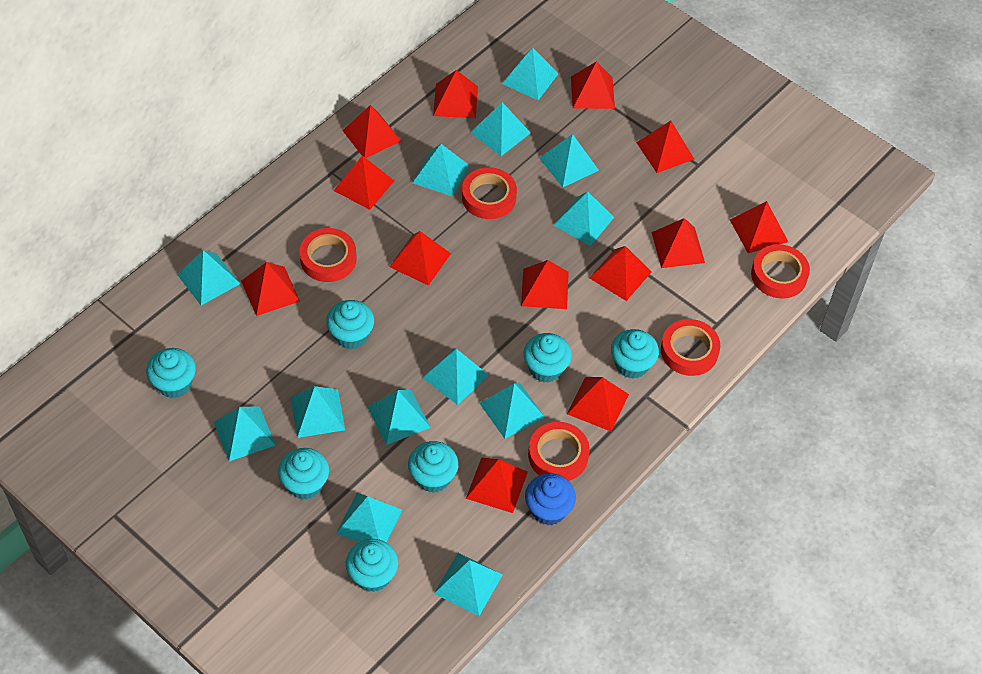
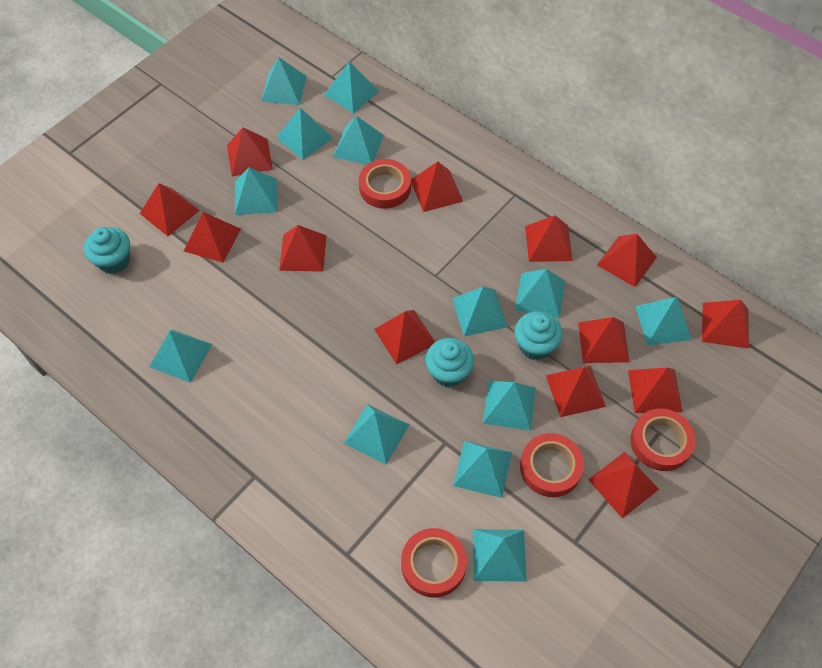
blue cupcake: [525,473,576,525] = 1 -> none = 0
red tape: [299,228,357,282] [462,167,517,219] [528,422,590,481] [661,319,720,376] [751,244,810,298] = 5 -> [359,159,411,209] [401,528,467,598] [520,433,584,497] [630,408,696,471] = 4
turquoise cupcake: [146,348,196,398] [278,448,329,500] [326,300,374,349] [346,539,398,592] [408,441,458,493] [523,333,572,383] [611,329,659,379] = 7 -> [84,227,130,274] [425,338,474,387] [514,311,563,360] = 3

